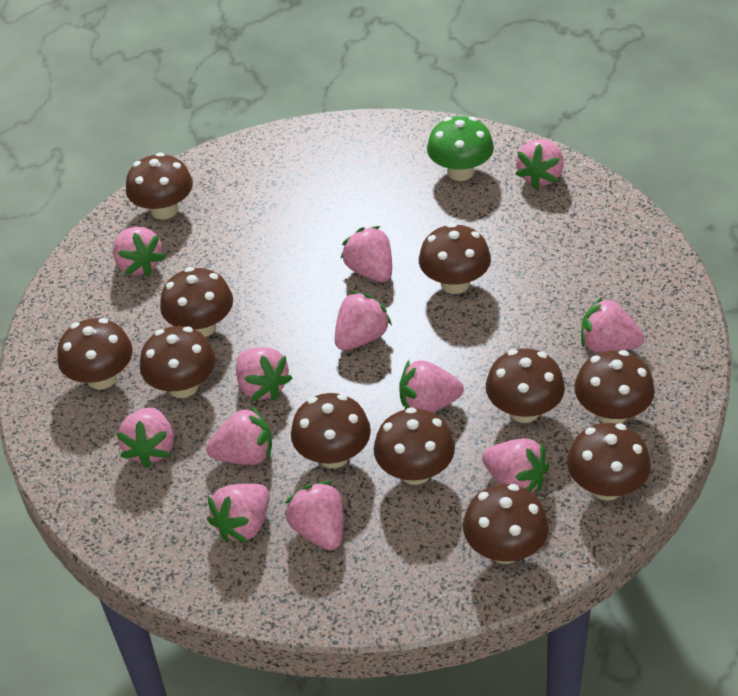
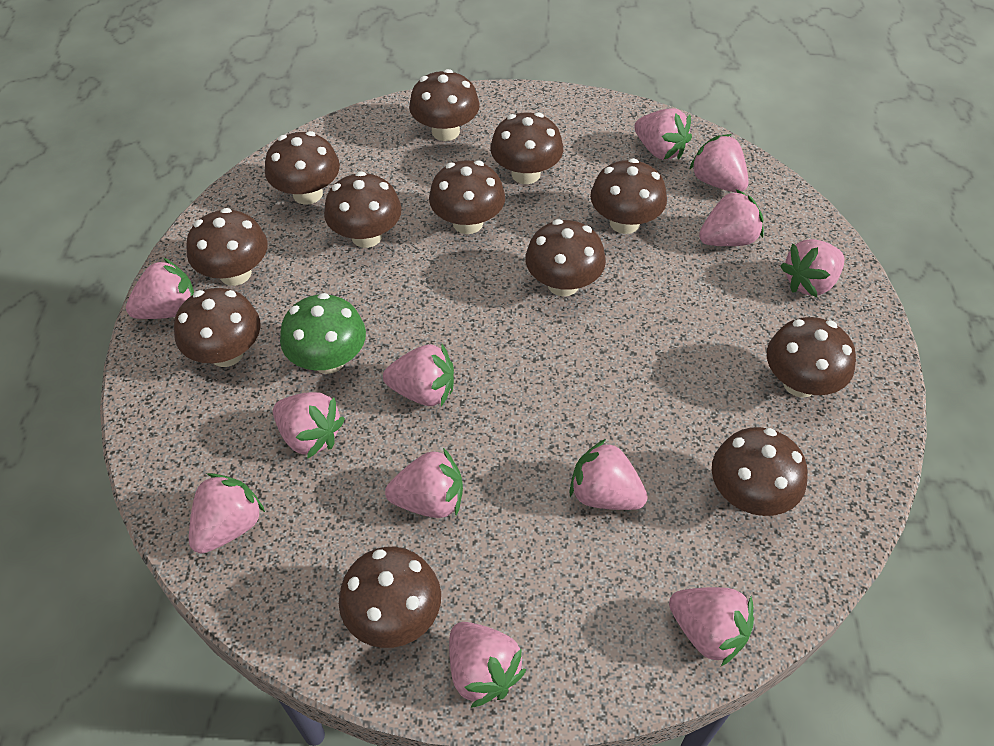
brown mushroom: [57,318,133,390] [126,153,193,220] [140,326,216,398] [160,267,233,337] [291,393,371,468] [374,407,455,485] [419,223,491,294] [463,484,549,564] [486,348,565,423] [567,423,651,501] [574,350,655,424] = 11 -> [174,288,260,367] [186,208,267,286] [265,131,340,205] [324,171,402,248] [339,547,441,648] [409,69,480,141] [429,160,505,234] [490,112,563,184] [525,219,606,296] [590,158,667,234] [712,427,807,516] [767,317,856,398] = 12

